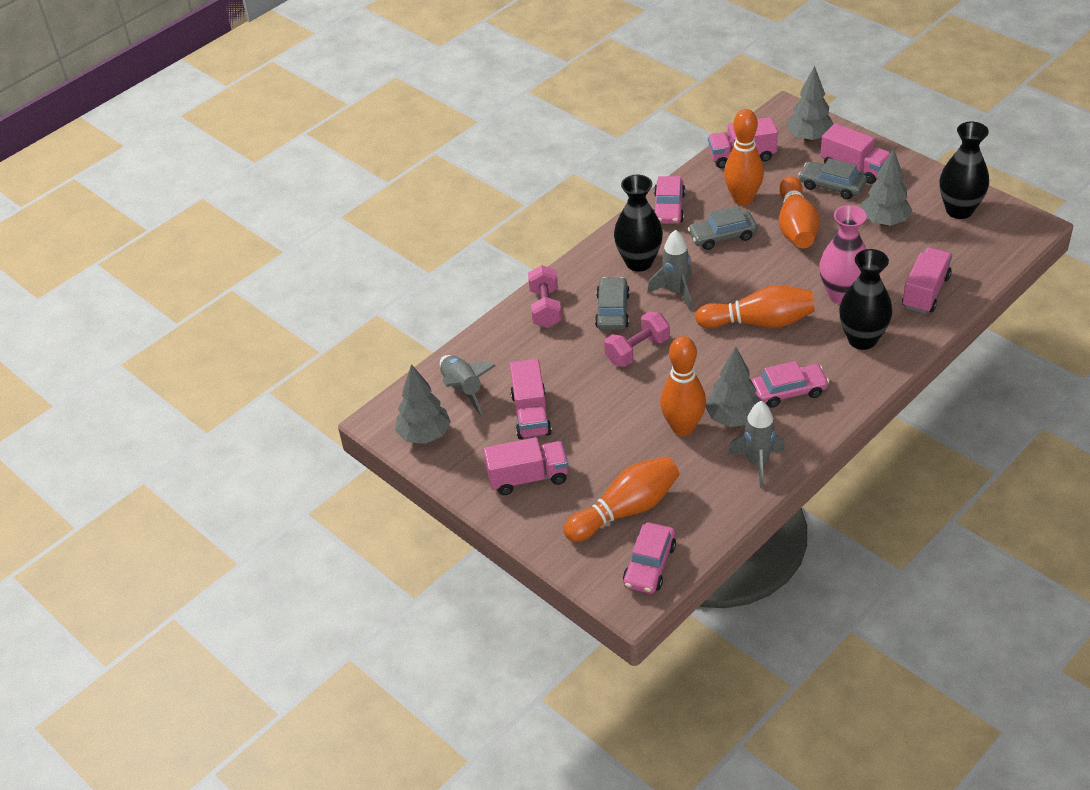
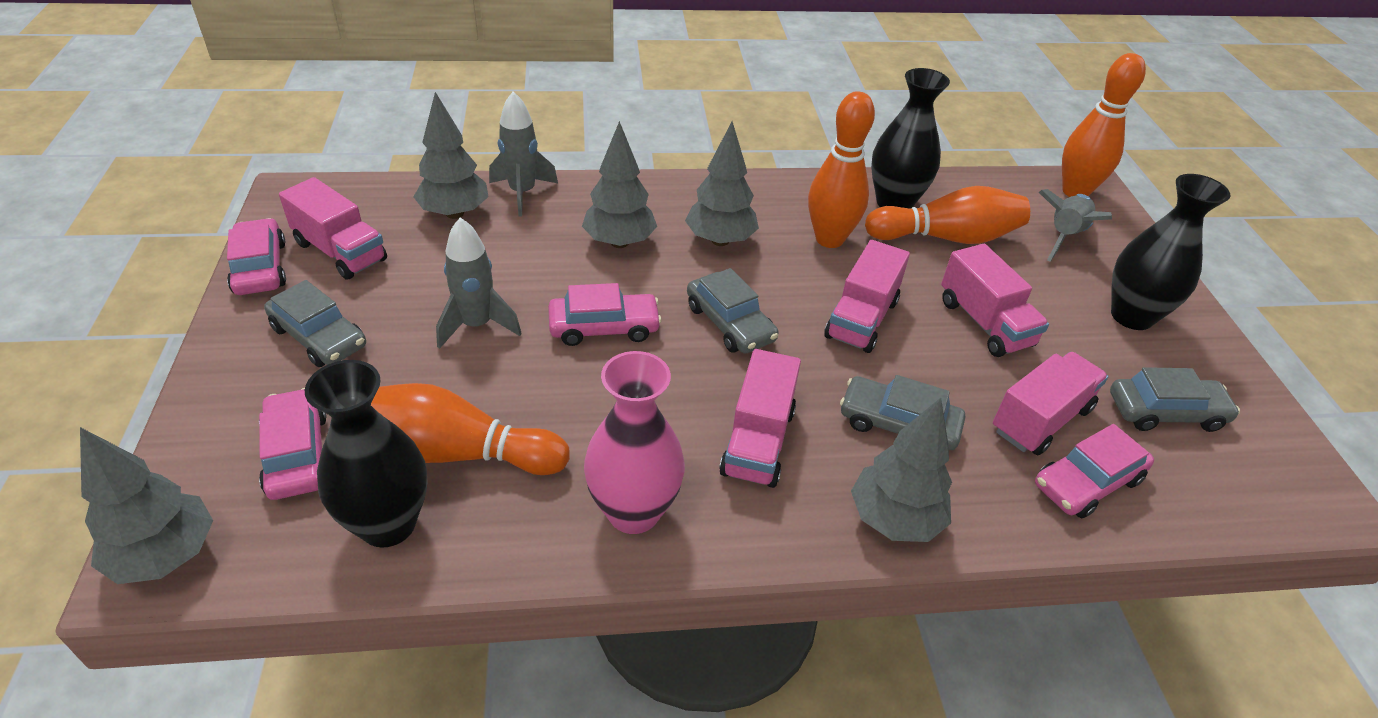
grey car: [595,277,630,330] [687,206,757,250] [798,158,867,199] = 3 -> [264,280,366,367] [687,268,779,353] [840,375,965,450] [1110,367,1240,432] = 4
grey tree: [395,364,451,444] [705,347,761,427] [787,66,833,142] [862,149,912,226] = 4 -> [80,427,213,584] [414,92,488,219] [582,121,657,248] [685,121,759,246] [851,398,952,542] = 5
orange bowling pin: [564,456,680,542] [660,336,706,436] [695,285,815,328] [724,109,764,205] [779,176,820,248] = 5 -> [371,383,570,475] [808,91,875,248] [865,186,1030,244] [1062,53,1146,197] = 4
pink car: [623,522,676,594] [653,176,685,224] [752,361,829,408] = 3 -> [227,218,286,295] [259,388,327,500] [548,283,662,346] [1035,424,1154,518] = 4
pink dumbbell: [528,265,562,328] [604,311,670,367] = 2 -> none = 0

